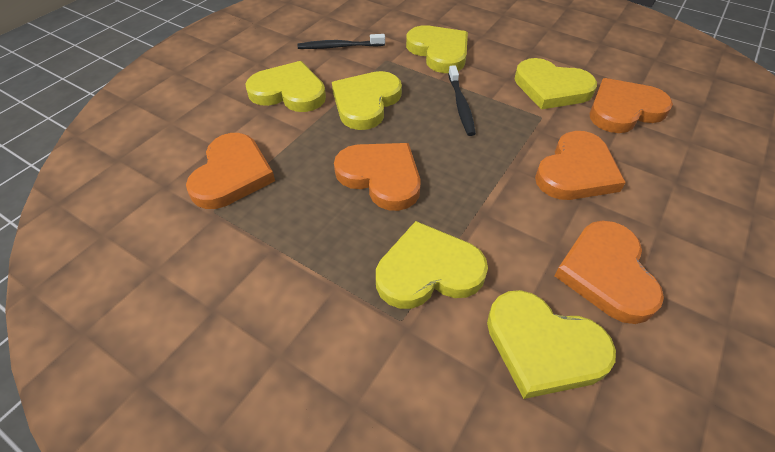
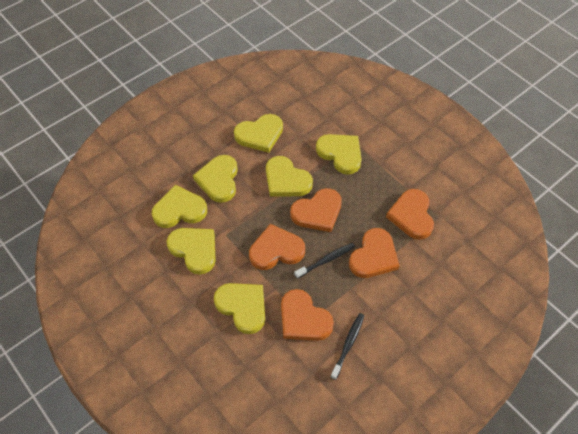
yellow heart: [245,61,326,112] [332,71,402,130] [376,221,488,309] [406,25,468,73] [487,290,616,399] [515,58,597,110] = 6 -> [152,185,207,228] [167,228,216,274] [193,155,238,203] [214,283,265,334] [234,114,283,153] [266,156,313,196] [316,134,362,174] = 7

